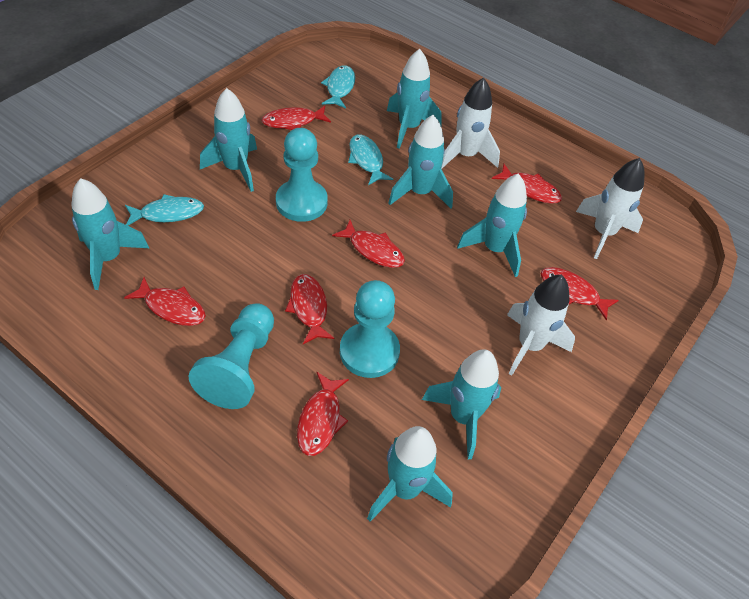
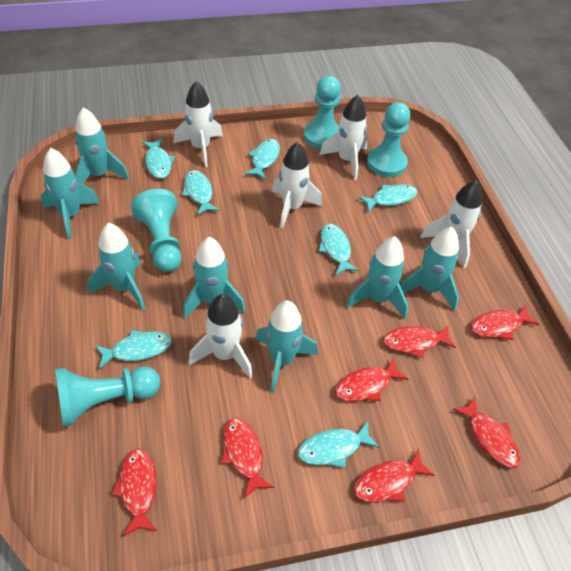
turquoise fish: [125,194,204,226] [321,66,355,108] [348,134,393,185] = 3 -> [95,330,172,369] [142,139,175,179] [182,170,220,215] [245,139,280,180] [298,421,380,468] [319,224,359,275] [358,184,417,212] = 7
turquoise pawn: [189,303,274,409] [276,128,328,222] [340,280,400,378] = 3 -> [55,366,160,427] [131,189,182,272] [304,76,341,149] [367,102,410,177] = 4
white rocket: [441,77,500,169] [507,275,575,375] [576,158,645,259] = 3 -> [174,81,223,167] [188,294,253,379] [272,142,322,229] [319,95,368,180] [420,180,482,268] = 5

